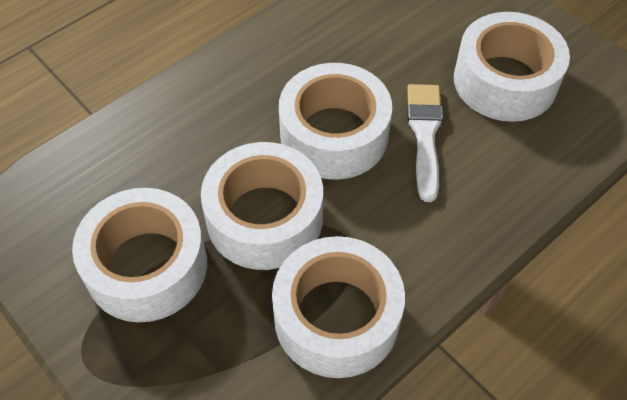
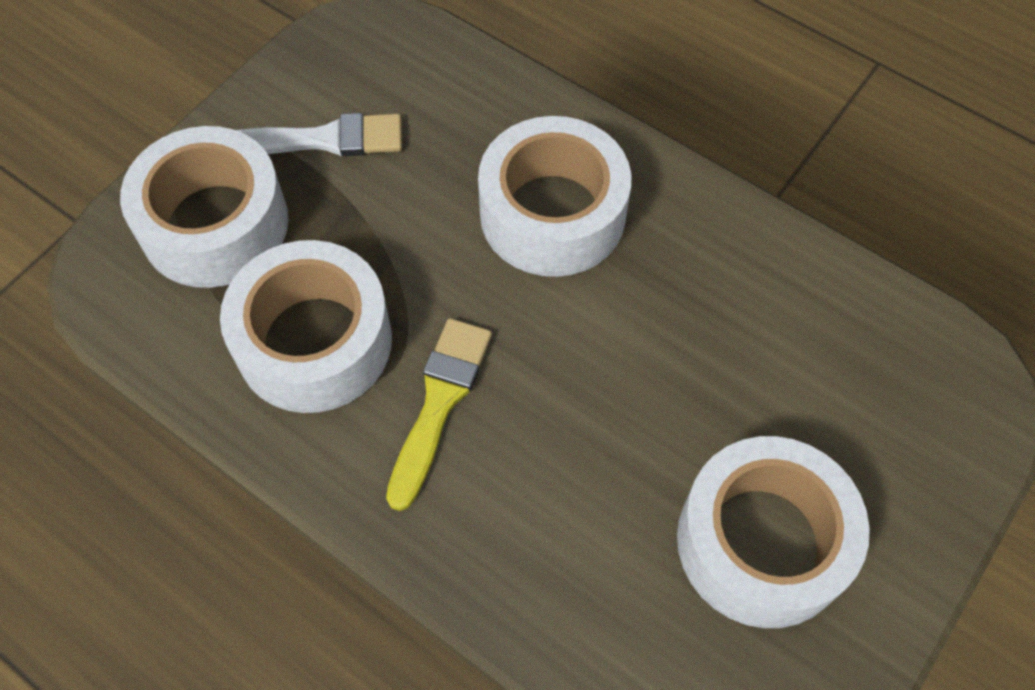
white tape: [72,188,207,322] [201,142,323,270] [272,236,405,378] [279,63,392,179] [454,12,570,122] = 5 -> [120,126,289,288] [220,240,392,413] [478,116,631,277] [677,436,870,628] = 4
yellow brush: none = 0 -> [386,318,492,511] = 1

